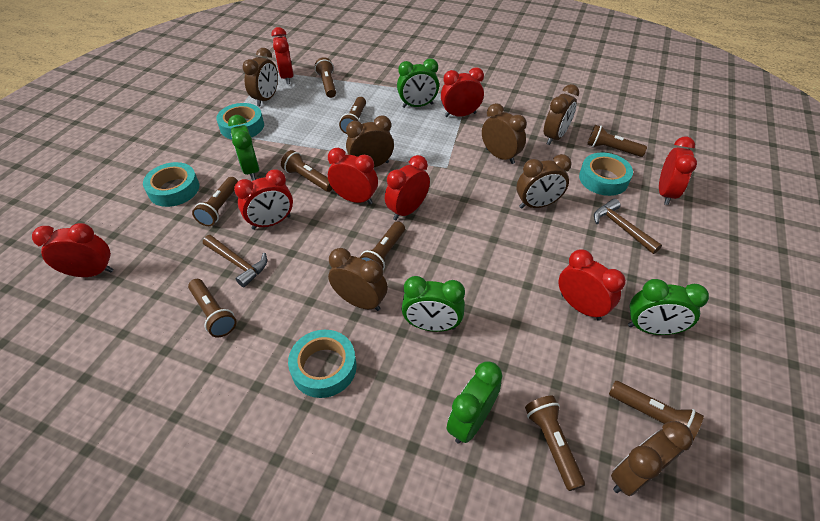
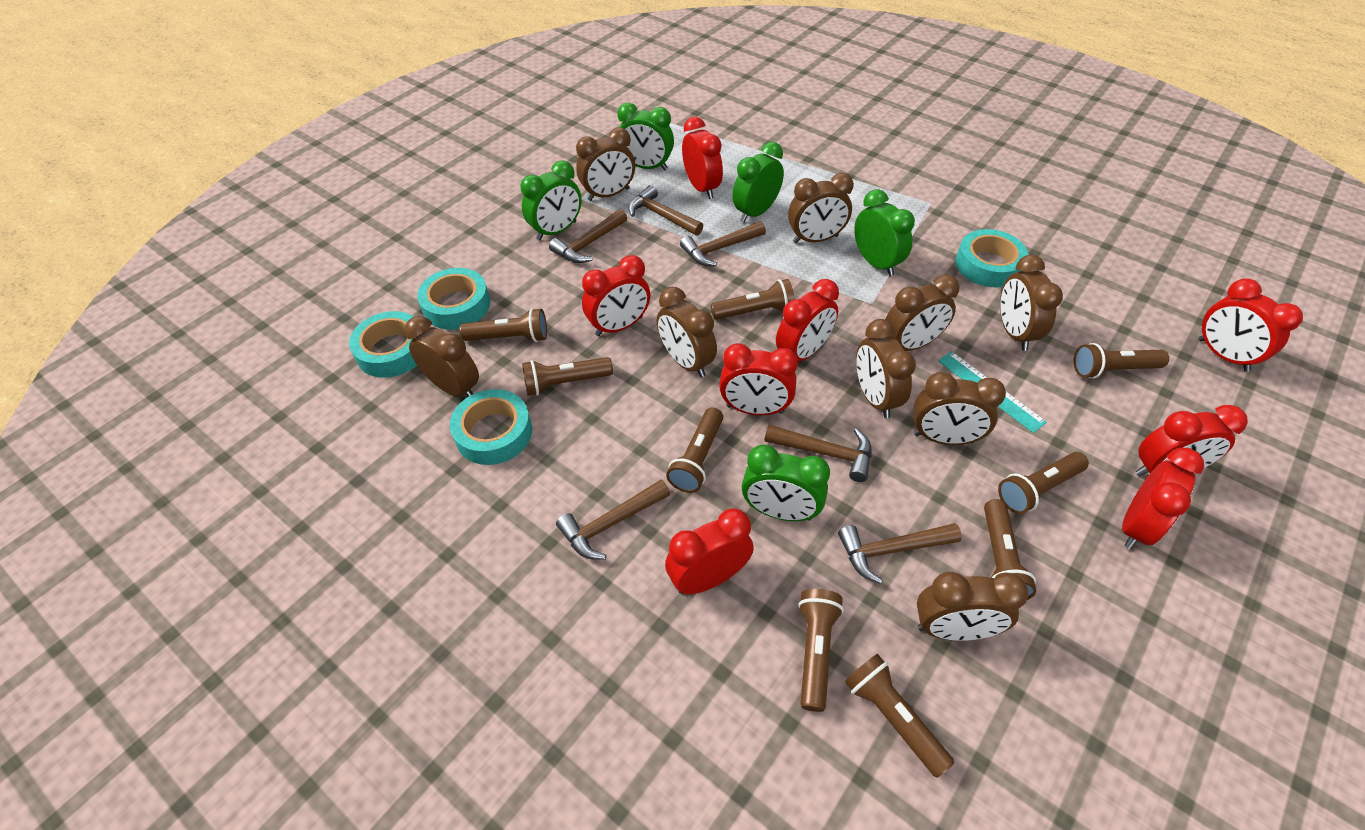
brown clock: [242,48,278,107] [328,248,388,311] [346,115,394,167] [482,103,527,164] [516,154,572,209] [544,84,579,145] [611,421,693,496] = 7 -> [405,316,479,397] [576,127,635,201] [657,287,717,377] [788,173,854,243] [856,319,916,418] [885,275,960,351] [914,372,1006,445] [917,572,1029,641] [1000,255,1063,351] = 9
brown hammer: [203,235,267,288] [594,199,662,254] = 2 -> [549,209,627,263] [556,480,670,560] [628,185,703,236] [680,221,766,266] [764,425,871,482] [838,523,962,584] = 6
turquoise ruler: none = 0 -> [938,351,1047,433] = 1

